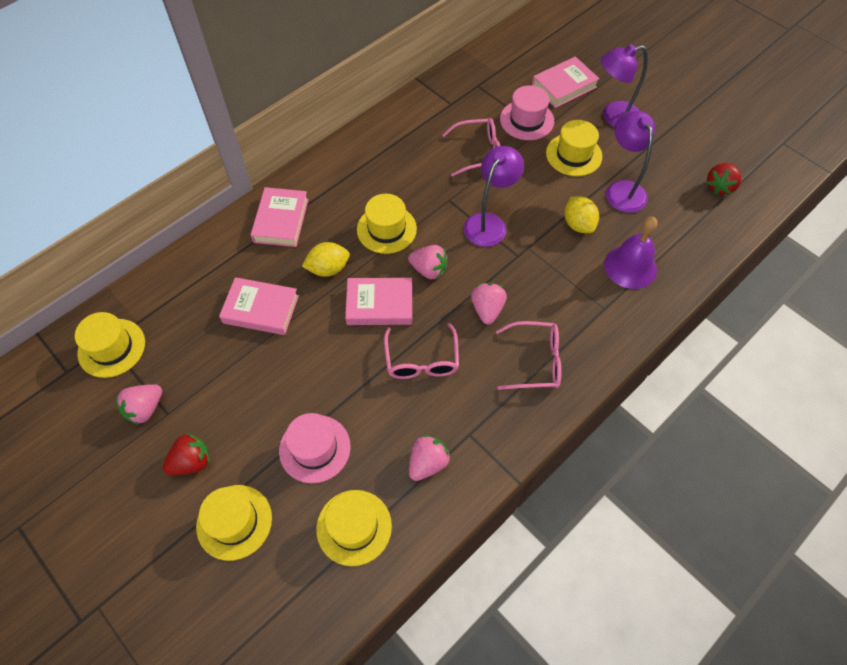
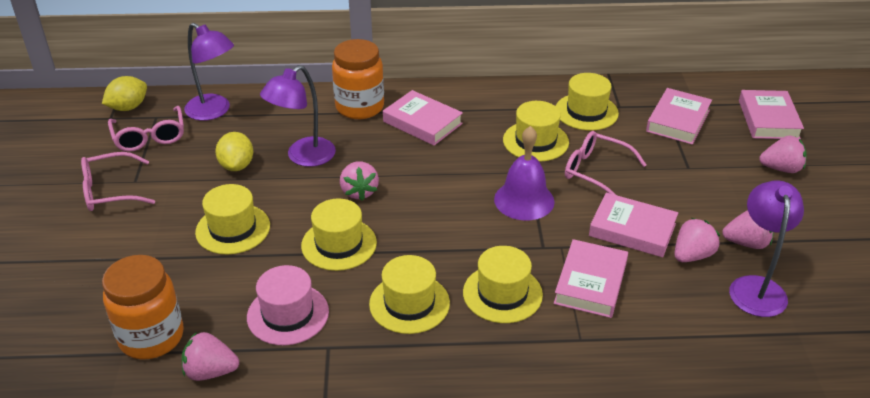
orange jar: none = 0 -> [102,255,184,360] [332,39,384,119] = 2
pink book: [219,277,299,335] [251,187,309,247] [345,278,412,325] [532,56,599,108] = 4 -> [383,90,463,145] [554,239,628,318] [589,193,678,257] [646,88,712,145] [739,90,804,139] = 5
pink hat: [279,413,351,483] [500,85,554,140] = 2 -> [247,265,329,345] = 1
pink strawberry: [115,384,162,425] [408,245,448,280] [409,435,451,481] [471,283,507,325] = 4 -> [182,332,239,381] [340,162,379,201] [674,218,720,262] [722,210,774,249] [759,135,806,173] = 5
red strawberry: [163,433,210,475] [706,163,741,195] = 2 -> none = 0
yellow hat: [75,312,145,378] [196,485,272,561] [316,490,392,566] [357,194,417,254] [546,120,603,176] = 5 -> [195,184,270,255] [301,198,377,271] [369,255,450,334] [463,246,543,323] [503,101,569,162] [556,73,619,131] = 6

